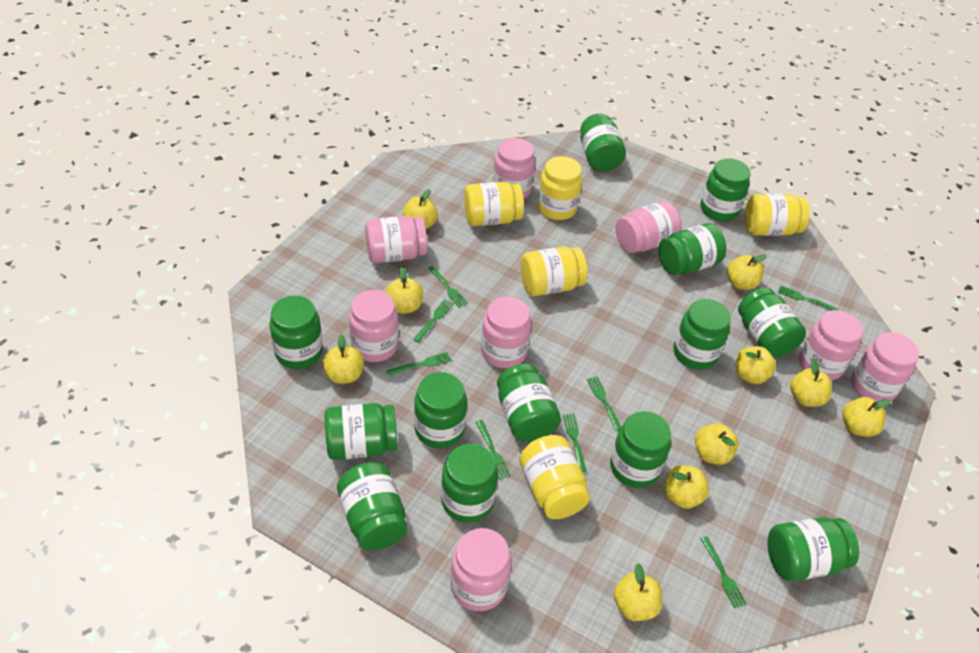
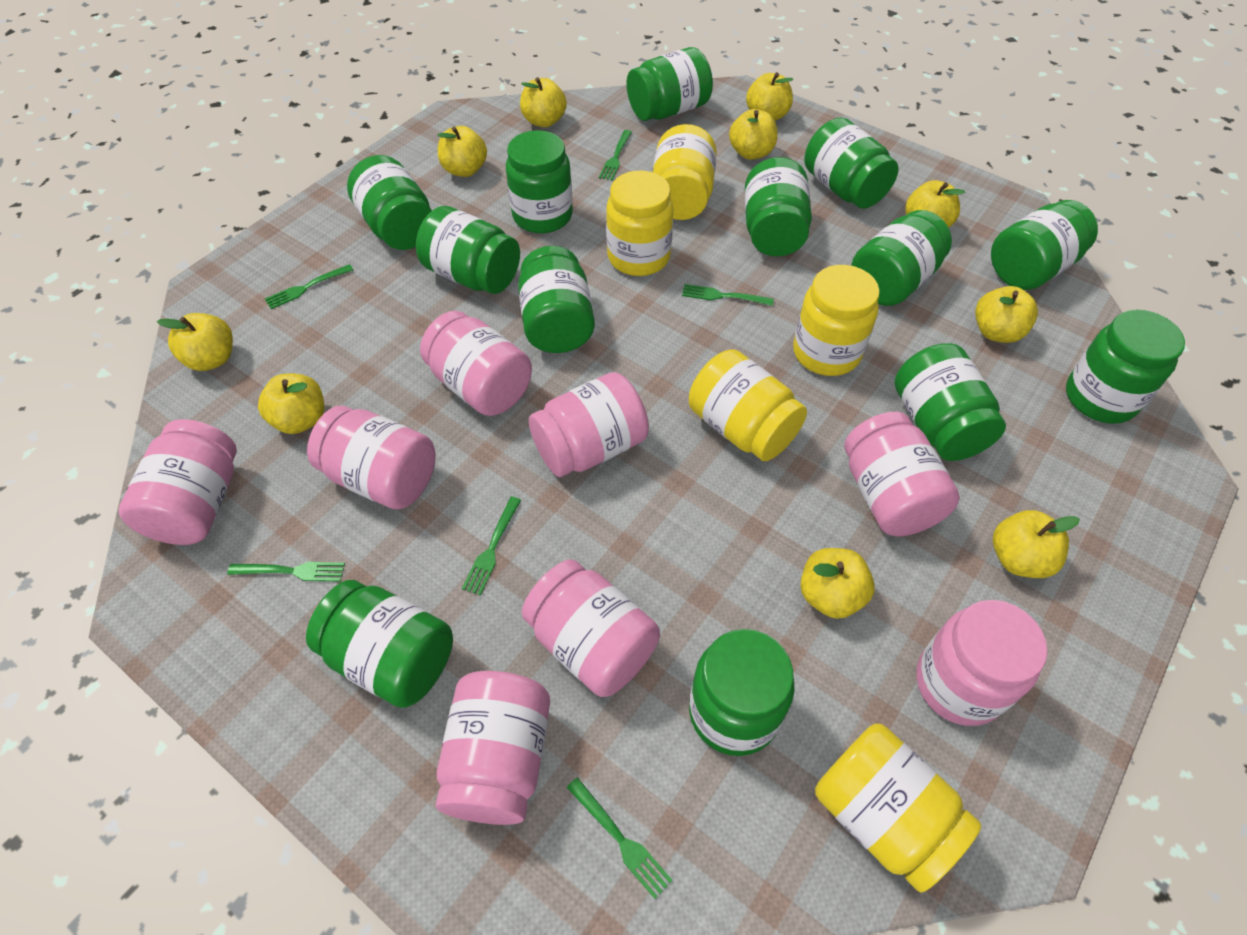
green fork: [387,352,451,376] [413,299,454,343] [428,266,468,307] [476,420,511,480] [563,414,587,473] [587,376,621,431] [701,536,747,608] [778,286,838,311] = 8 -> [227,562,345,582] [265,264,353,309] [462,496,521,595] [567,777,673,899] [599,130,632,180] [682,284,774,306] = 6

